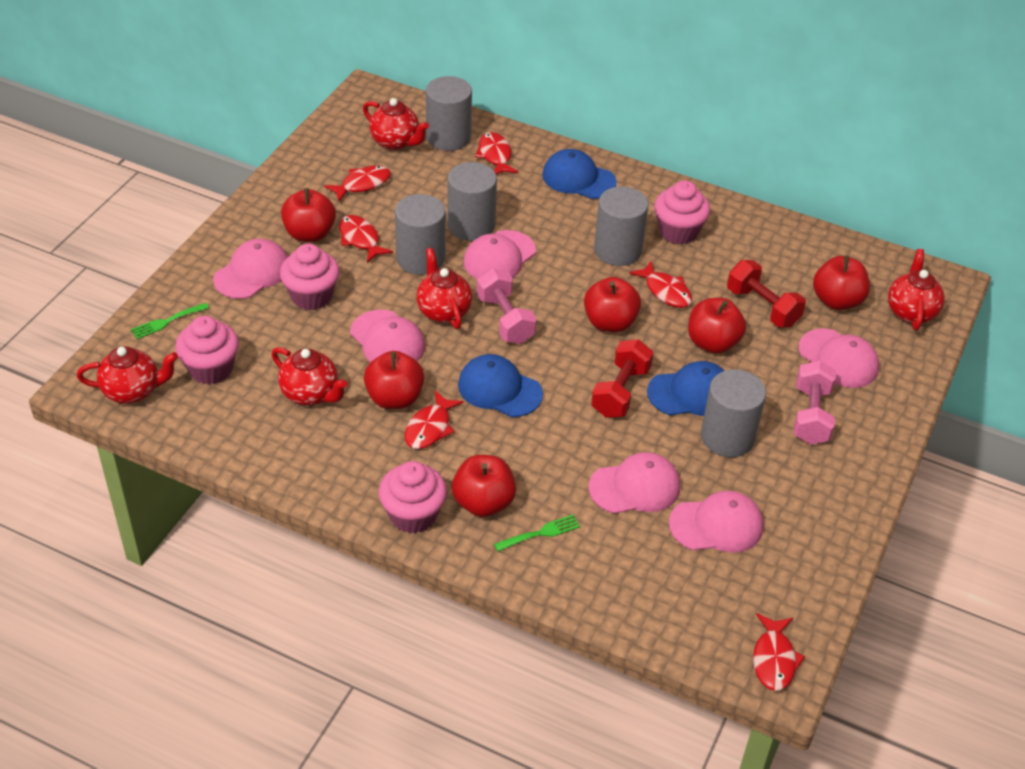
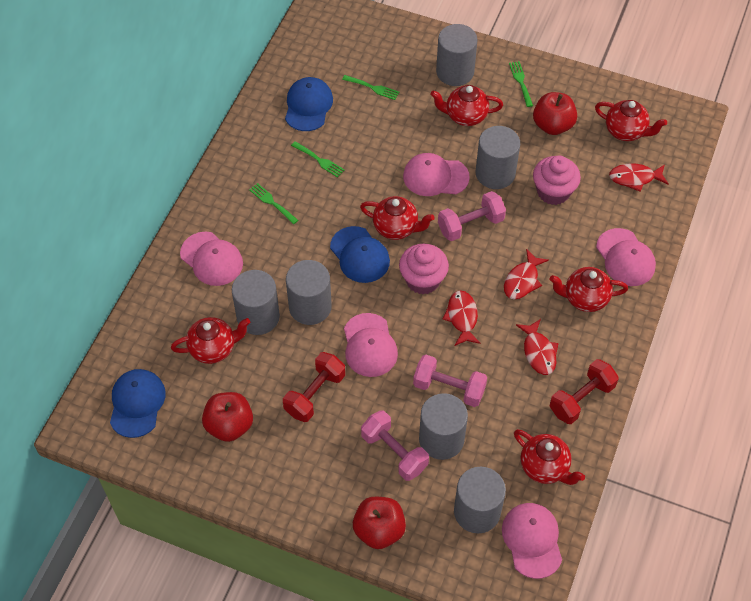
green fork: [131,303,209,339] [494,515,580,551] = 2 -> [249,183,298,224] [291,141,344,177] [342,75,399,100] [509,61,533,107] = 4
grey cylinder: [395,194,446,275] [426,76,472,151] [447,162,497,241] [594,186,649,266] [701,369,766,457] = 5 -> [232,270,280,335] [286,260,332,325] [419,393,468,460] [436,24,478,86] [454,466,506,533] [476,126,520,189] = 6
pink cap: [213,239,288,299] [350,310,425,362] [463,230,536,279] [588,452,680,514] [669,491,763,553] [799,328,879,388] = 6 -> [180,232,243,286] [344,313,398,377] [403,153,470,196] [502,503,562,579] [596,228,656,286] = 5
pink cupcake: [175,316,239,385] [280,244,340,310] [379,461,447,534] [654,180,710,244] = 4 -> [399,244,449,294] [533,156,581,205] = 2
pink dumbbell: [477,268,536,344] [794,360,836,445] = 2 -> [361,410,429,481] [413,355,487,407] [438,191,506,241] = 3
red apple: [281,188,336,242] [364,351,425,409] [452,455,516,517] [584,277,641,332] [688,298,746,354] [813,256,870,310] = 6 -> [202,392,253,442] [353,496,406,549] [533,92,577,135] = 3
red fish: [324,166,391,202] [339,215,393,263] [405,391,464,449] [475,132,518,174] [629,260,692,308] [753,613,805,691] = 6 -> [443,290,481,346] [504,249,549,299] [516,319,559,375] [609,163,668,192] = 4
red teapot: [77,346,178,404] [272,347,348,406] [363,98,429,150] [416,248,472,329] [888,249,945,330] = 5 -> [171,317,250,364] [360,196,435,240] [430,85,503,126] [514,429,585,485] [550,267,628,312] [595,100,667,141] = 6

